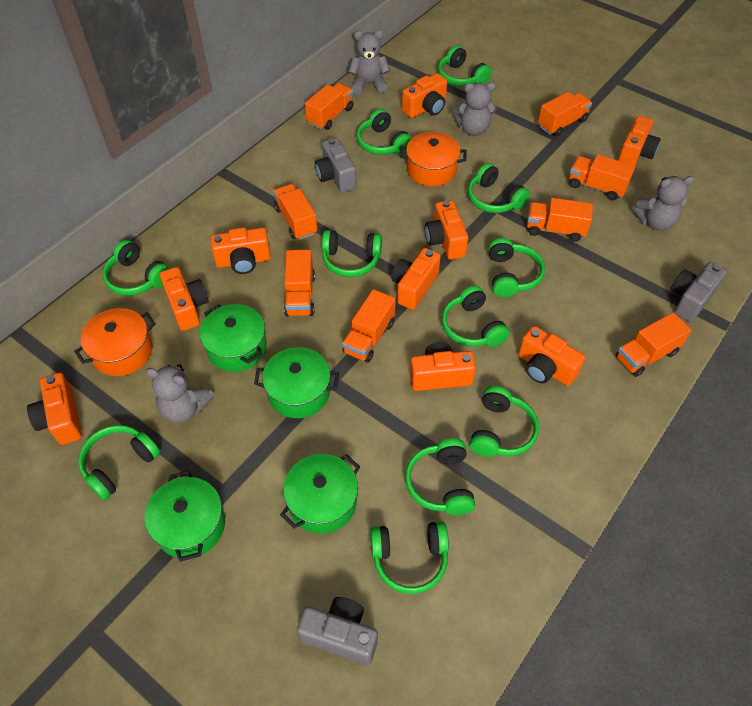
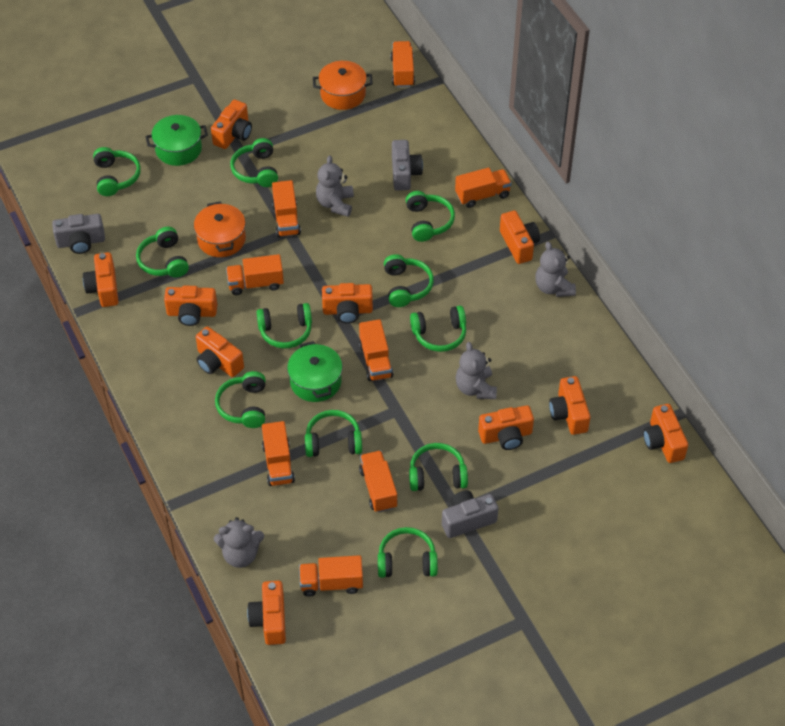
green pot: [145,471,225,562] [199,304,267,372] [254,347,339,418] [280,454,360,534] = 4 -> [145,115,208,166] [287,341,342,402] = 2
orange camera: [27,373,82,445] [160,267,209,331] [210,228,271,274] [391,248,441,310] [402,73,447,118] [410,342,476,391] [425,200,468,260] [518,326,585,386] [618,116,661,166] = 9 -> [83,252,118,307] [164,286,217,326] [196,326,244,377] [211,100,252,149] [247,581,286,645] [322,283,373,323] [478,405,534,450] [500,210,540,264] [549,376,591,435] [643,404,688,463] = 10

